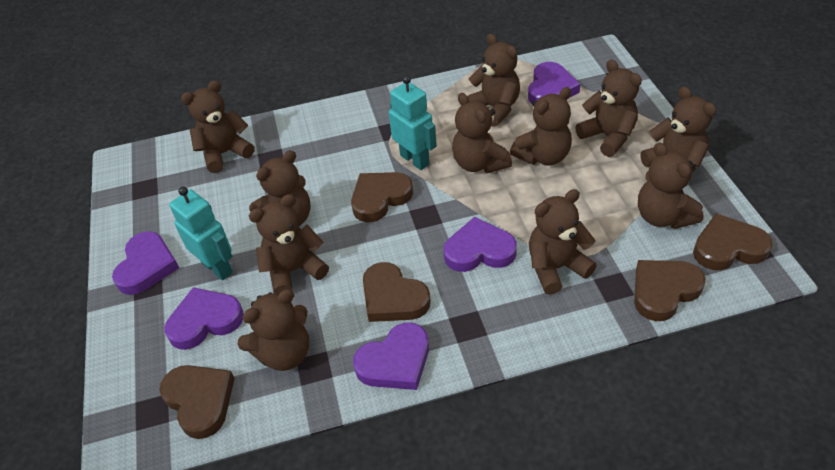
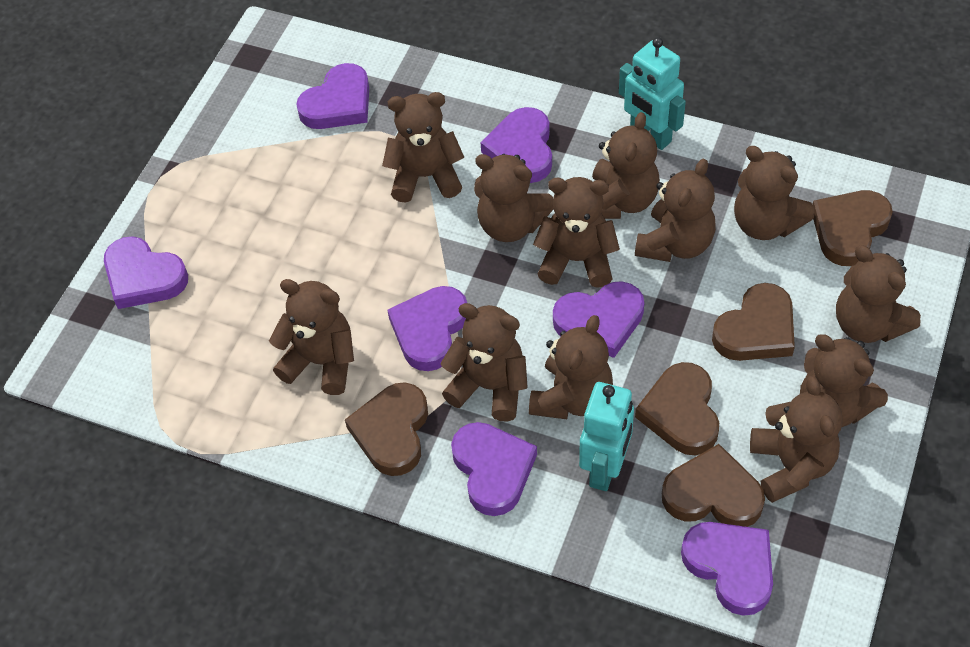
brown teddy bear: [181,80,254,173] [237,289,309,371] [249,150,311,227] [249,194,329,294] [452,93,512,173] [467,34,520,127] [510,87,572,165] [529,189,597,295] [575,60,642,157] [638,143,704,229] [641,86,716,173] = 11 -> [269,279,354,395] [382,92,465,203] [440,303,528,422] [474,154,554,242] [529,315,613,419] [533,177,620,288] [592,112,660,219] [635,158,716,262] [734,146,814,240] [750,376,843,503] [800,334,888,427] [836,245,921,343] = 12
purple heart: [112,231,179,295] [165,287,244,350] [353,323,429,390] [443,217,517,272] [528,62,581,104] = 5 -> [104,236,188,309] [296,63,369,129] [387,286,467,371] [451,422,537,516] [480,107,552,183] [553,281,644,358] [681,522,773,616] = 7

